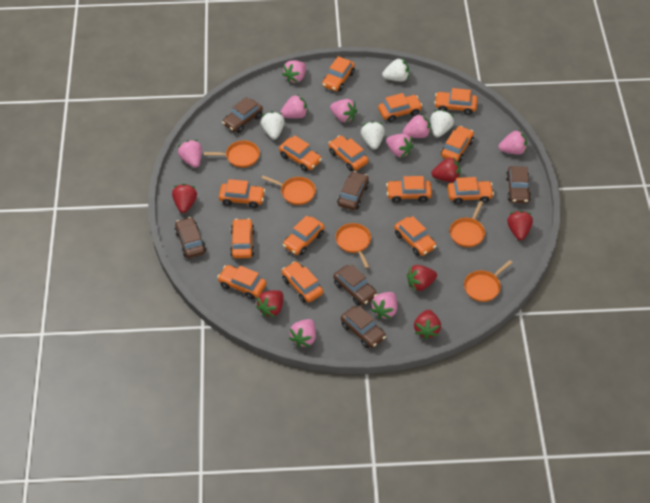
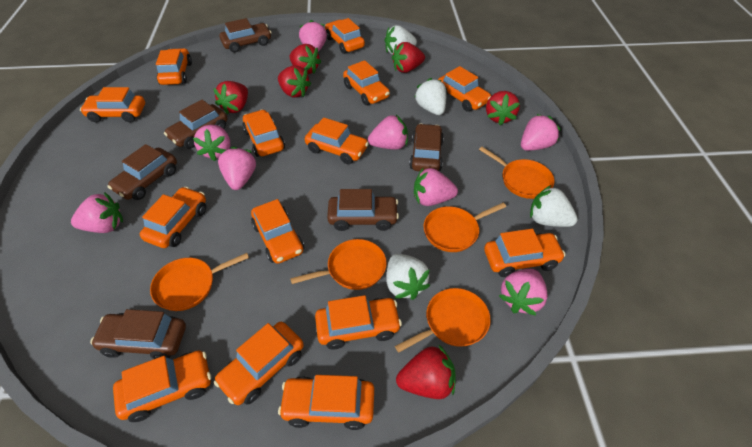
pink strawberry: [178,140,202,168] [280,94,308,118] [282,60,306,83] [289,319,316,347] [330,99,357,122] [370,292,397,319] [386,133,414,157] [403,114,431,138] [499,130,527,155] = 9 -> [71,192,123,233] [193,125,230,161] [218,147,256,190] [299,20,327,52] [368,115,408,150] [414,168,458,206] [499,269,548,316] [521,114,561,151] = 8

